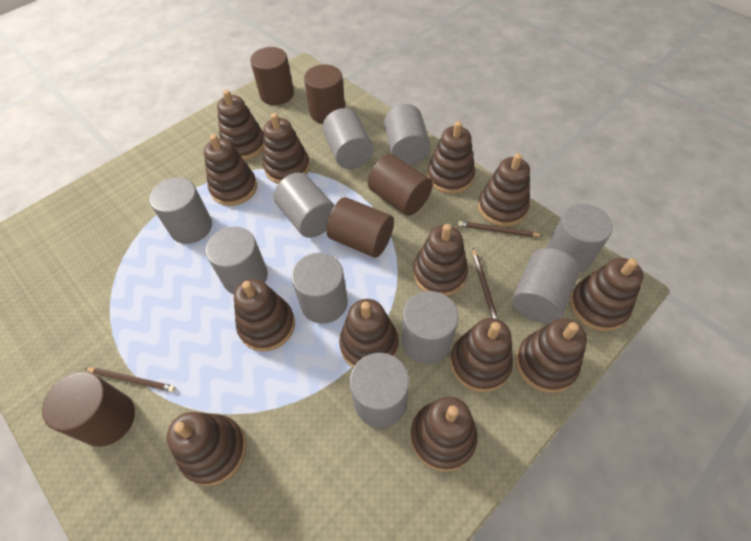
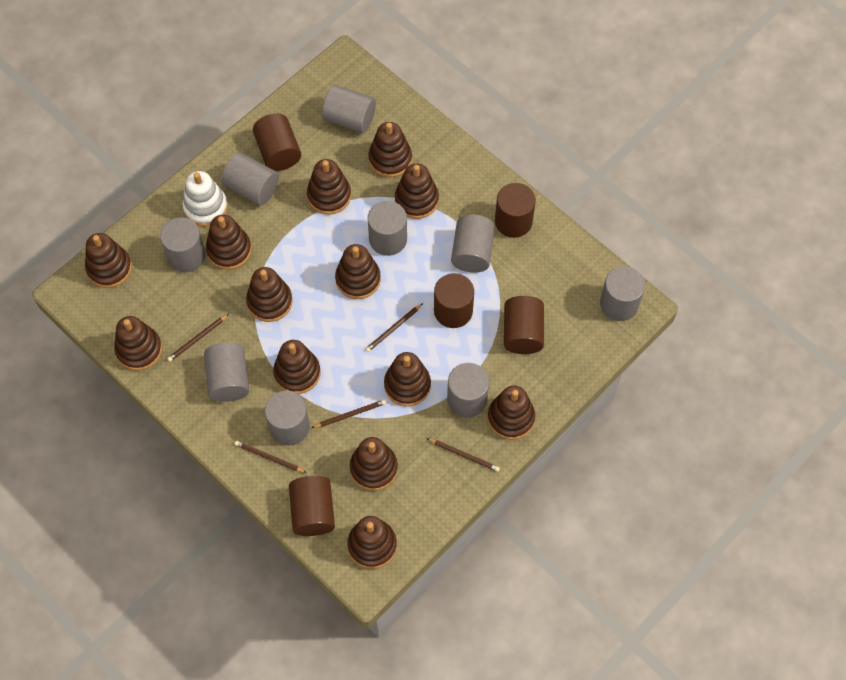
brown pencil: [84,368,175,392] [458,221,543,237] [473,248,499,320] = 3 -> [167,314,229,362] [235,441,307,473] [312,400,386,428] [366,303,423,352] [427,438,500,472] = 5
grey cylinder: [149,177,212,244] [206,227,268,294] [274,173,335,238] [291,253,348,324] [322,108,374,169] [350,353,409,428] [384,104,430,165] [402,291,458,364] [512,248,580,324] [547,204,613,273] = 10 -> [160,217,206,272] [204,342,249,402] [221,152,279,206] [265,391,310,445] [322,85,376,133] [368,201,407,256] [447,363,489,418] [451,214,495,273] [600,266,645,321] = 9
white stacking toy: none = 0 -> [182,171,228,226] = 1

